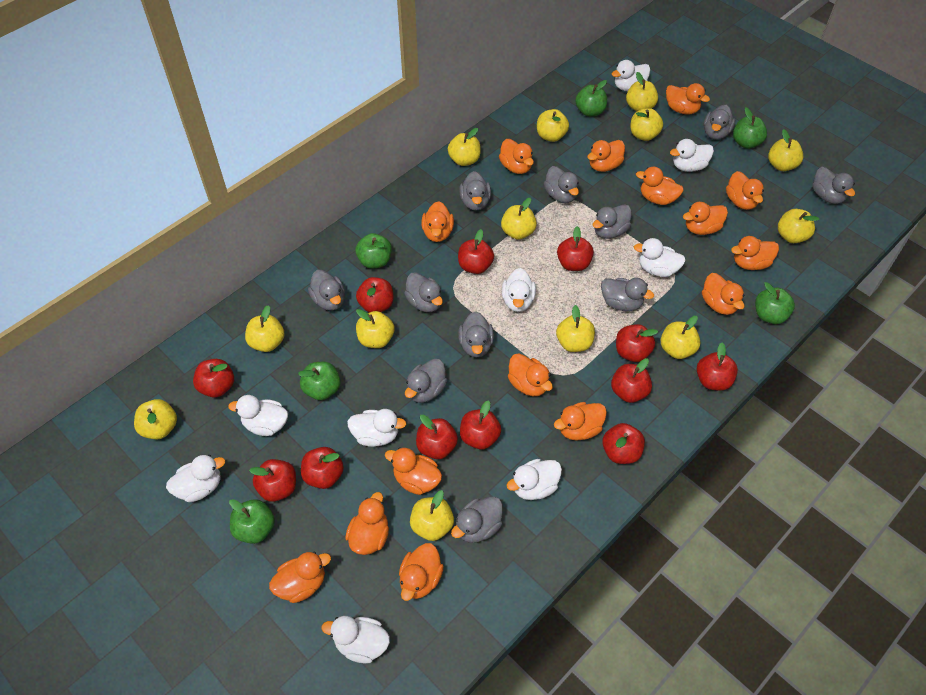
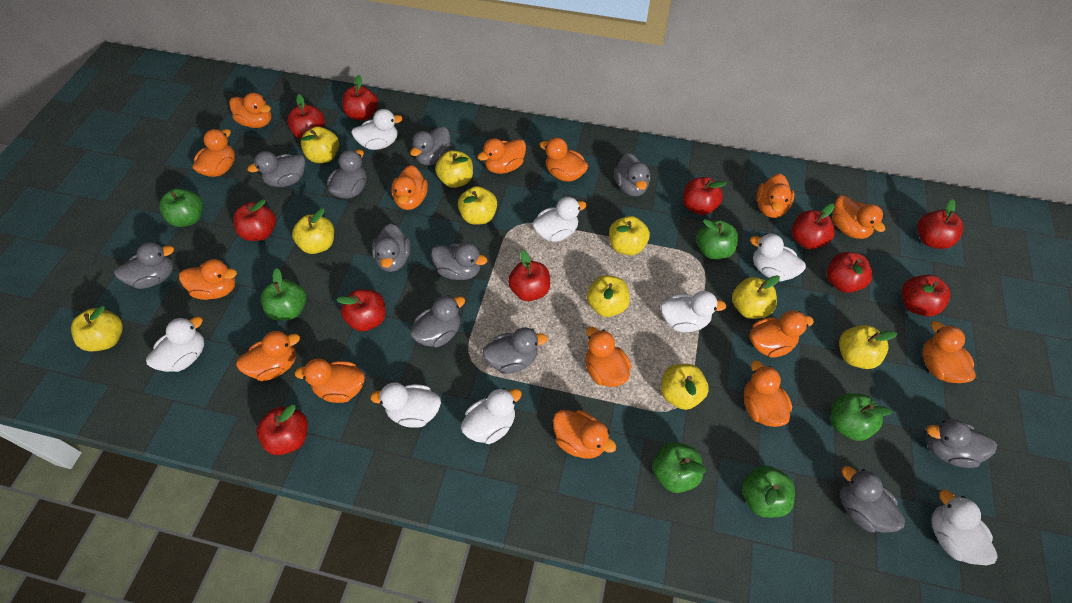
red apple: [193,359,234,398] [249,459,296,502] [301,447,344,489] [356,277,394,312] [416,415,458,459] [458,229,494,274] [460,400,501,449] [557,226,594,271] [602,423,645,464] [611,358,652,403] [616,324,658,362] [697,343,738,391] = 12 -> [233,199,276,241] [257,405,308,455] [287,94,325,139] [336,289,386,332] [342,75,378,121] [508,250,550,301] [683,177,727,215] [792,204,835,249] [827,252,873,293] [902,275,950,316] [917,199,964,249] = 11
white duck: [166,455,225,502] [228,395,288,436] [321,616,390,664] [347,409,406,447] [502,268,536,312] [507,459,562,500] [612,60,650,91] [634,238,686,277] [670,139,714,172] = 9 -> [146,317,204,372] [351,109,403,150] [370,382,441,428] [461,388,522,444] [532,197,587,242] [660,291,726,332] [750,233,806,282] [931,490,998,565] = 8
yellow apple: [134,399,177,439] [245,305,285,352] [356,309,394,348] [410,490,454,541] [448,128,481,166] [501,198,537,240] [537,109,569,142] [556,305,595,352] [626,72,658,111] [630,108,663,141] [661,316,701,359] [768,129,803,171] [778,209,819,243] = 13 -> [71,306,123,352] [292,208,334,254] [301,127,339,163] [435,150,473,188] [458,186,497,225] [587,275,630,317] [609,216,650,255] [661,364,709,410] [732,275,780,319] [839,325,897,369] = 10

